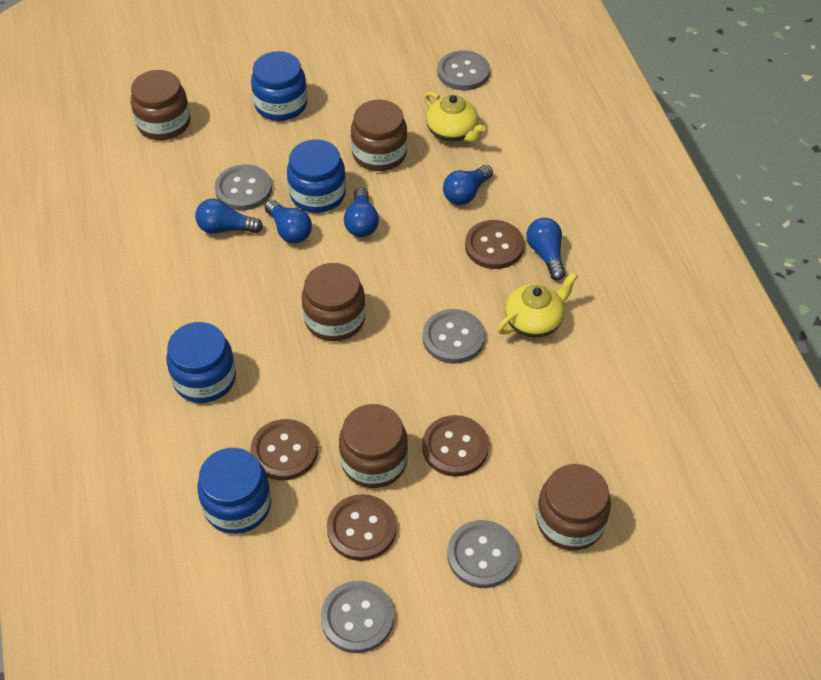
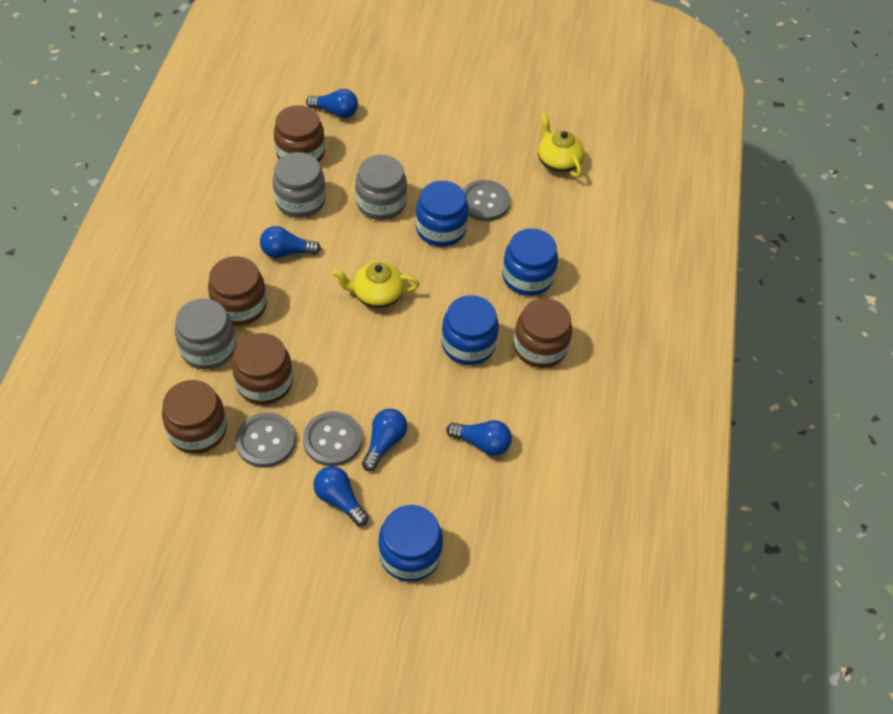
brown button: [251,419,318,481] [327,494,397,561] [422,415,489,477] [465,220,524,269] = 4 -> none = 0
grey button: [215,164,272,211] [321,581,394,653] [422,309,485,364] [438,51,490,90] [447,520,518,588] = 5 -> [235,412,296,468] [303,411,362,466] [463,180,510,221] = 3
grey jar: none = 0 -> [175,298,236,370] [273,152,326,218] [355,155,407,220] = 3

